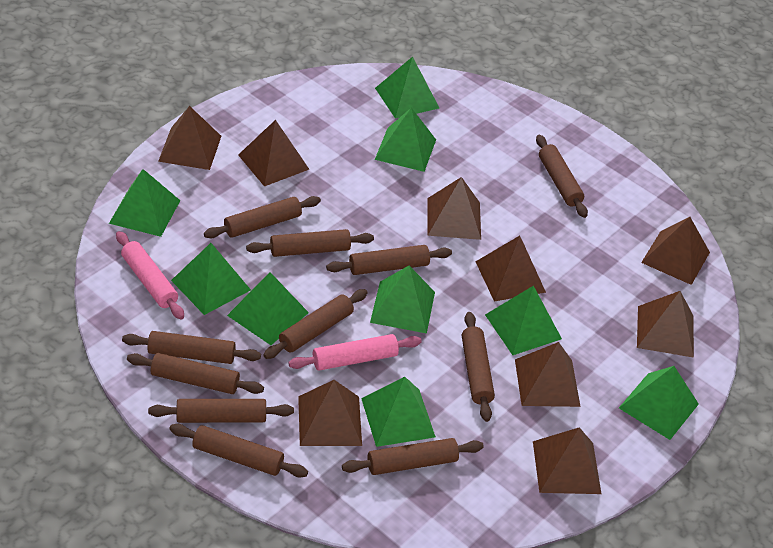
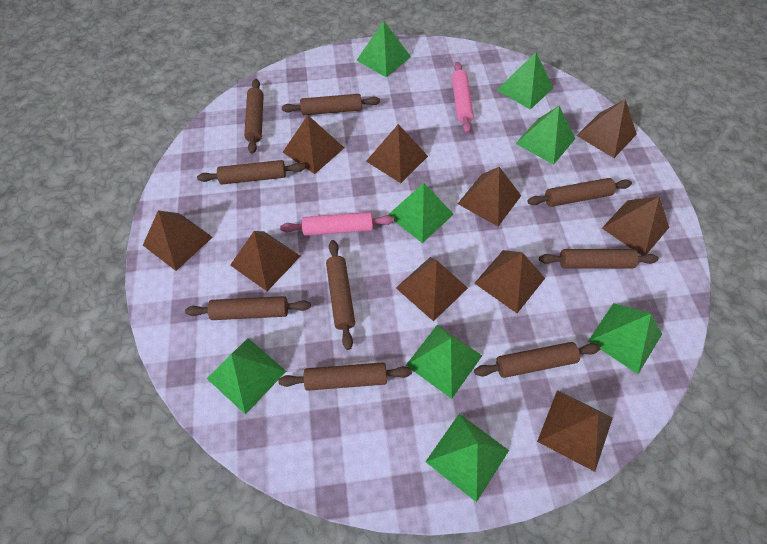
brown pyramid: [158,106,221,170] [238,120,309,187] [298,380,362,446] [428,177,481,240] [476,236,546,301] [515,342,581,407] [533,427,601,494] [637,291,694,358] [641,217,710,285] = 9 -> [143,210,213,271] [230,231,301,291] [283,115,344,174] [366,124,428,183] [396,257,468,321] [458,167,521,226] [474,250,545,313] [537,390,613,472] [577,99,637,158] [602,196,669,255] = 10
brown rolling pin: [122,331,261,364] [127,353,264,394] [148,399,294,423] [169,424,308,478] [204,196,321,238] [246,229,374,257] [263,289,368,359] [326,245,452,275] [342,438,484,475] [462,312,495,422] [536,135,588,218] = 11 -> [185,296,311,320] [197,160,305,184] [244,79,264,154] [278,362,412,391] [282,94,380,115] [326,240,355,350] [474,342,601,378] [527,178,632,207] [539,249,659,269] = 9
green pyramid: [109,169,180,237] [171,243,251,315] [227,272,309,345] [361,377,436,447] [370,266,435,334] [375,56,439,119] [375,108,436,172] [485,285,562,355] [619,366,699,440] = 9 -> [207,338,286,415] [356,21,411,78] [388,183,454,243] [406,325,482,399] [425,414,509,502] [497,52,553,110] [516,106,575,165] [588,303,662,374] = 8

